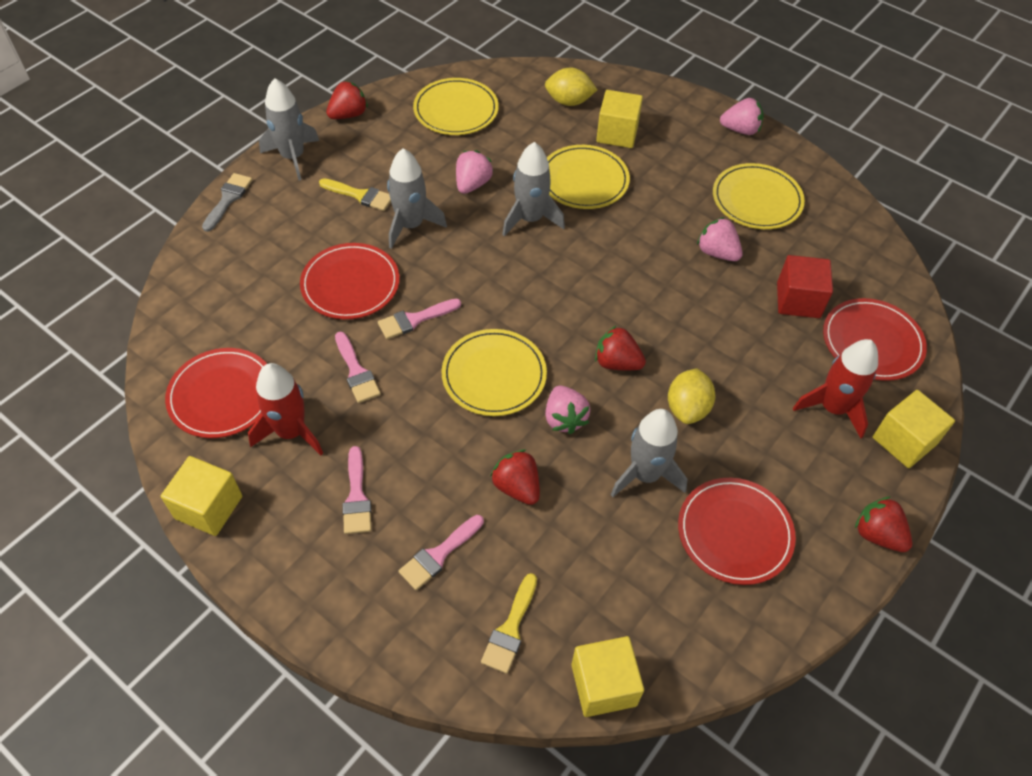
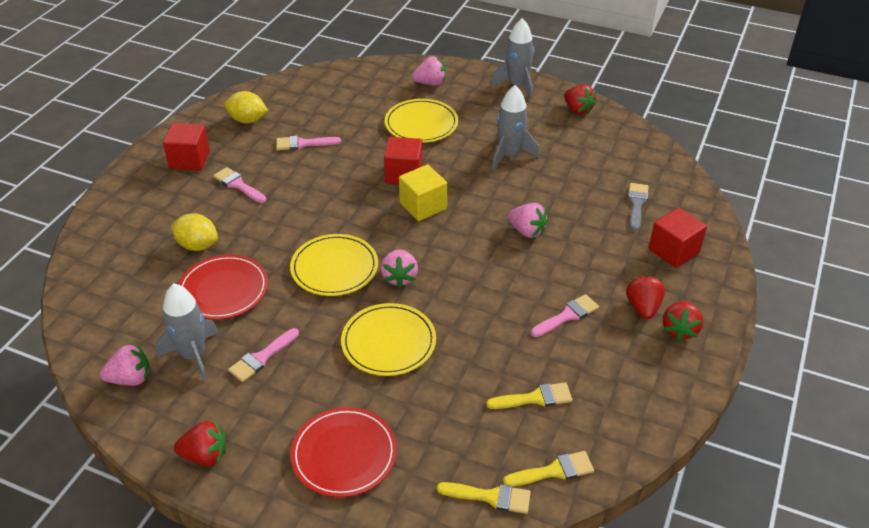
grey rocket: [259,78,319,180] [387,148,447,249] [502,142,565,236] [611,409,687,497] = 4 -> [155,283,219,381] [491,18,534,99] [492,85,540,170] = 3
red cube: [777,255,833,318] = 1 -> [163,123,210,171] [384,137,423,184] [649,207,707,268] = 3
red plate: [165,348,267,438] [300,243,400,319] [678,478,796,585] [823,298,927,381] = 4 -> [178,254,268,320] [291,407,397,497] = 2
red rocket: [248,363,323,455] [793,339,878,438] = 2 -> none = 0
yellow brush: [319,178,391,211] [481,573,537,674] = 2 -> [437,482,531,514] [486,382,573,409] [503,451,594,487] = 3
yellow cube: [161,456,242,536] [571,636,644,717] [596,90,643,148] [873,390,955,468] = 4 -> [399,164,447,221] = 1
yellow plate: [413,78,499,135] [441,329,547,416] [547,145,630,209] [713,163,805,229] = 4 -> [290,234,378,296] [341,303,436,376] [385,99,458,143] = 3

